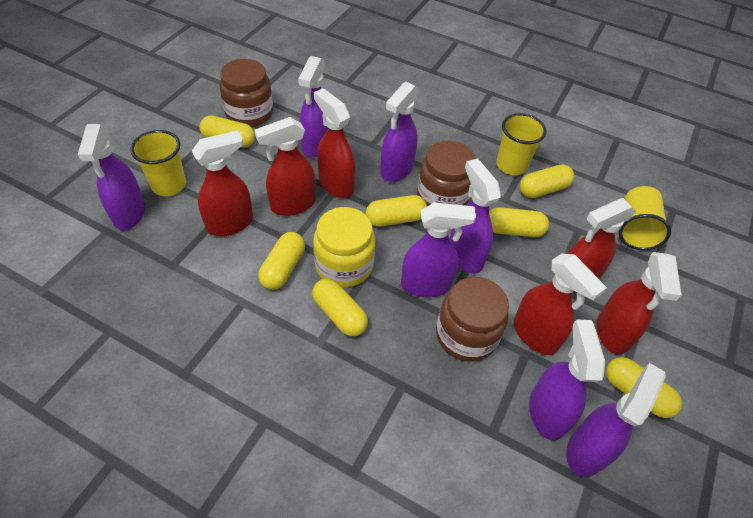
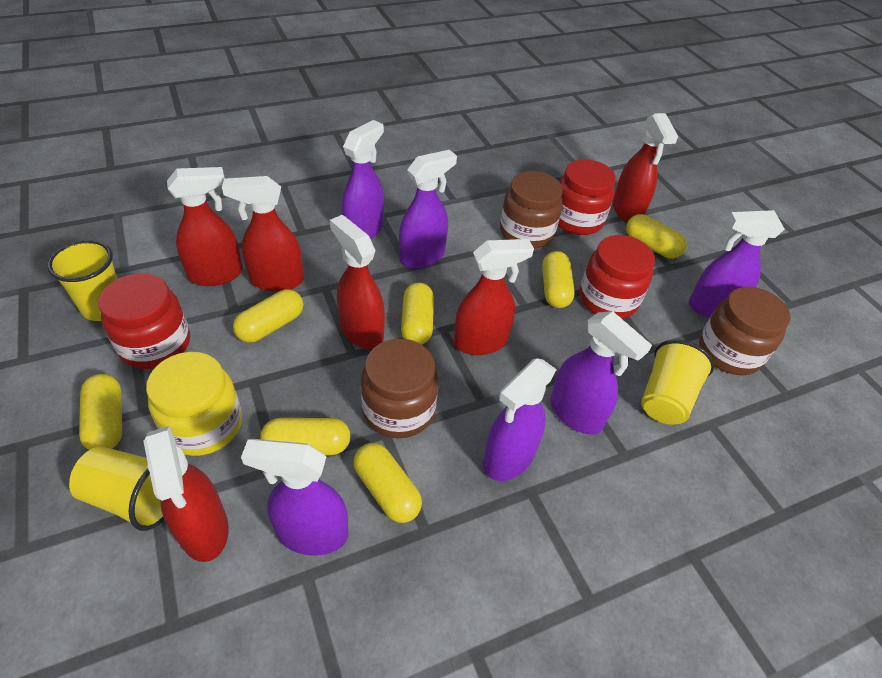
purple spray bottle: [78,124,145,230] [298,56,328,157] [380,82,419,182] [401,202,476,298] [449,158,501,274] [529,319,605,441] [566,363,666,477] = 7 -> [241,439,348,556] [341,120,384,239] [399,150,457,269] [483,358,557,481] [550,311,652,435] [688,210,784,317] = 6
red jar: none = 0 -> [98,273,190,369] [558,159,616,235] [580,235,655,319] = 3

